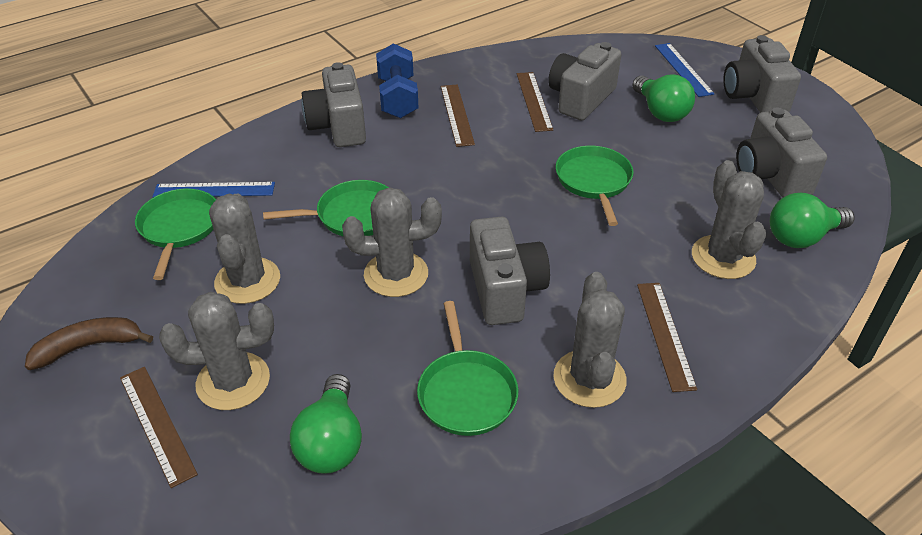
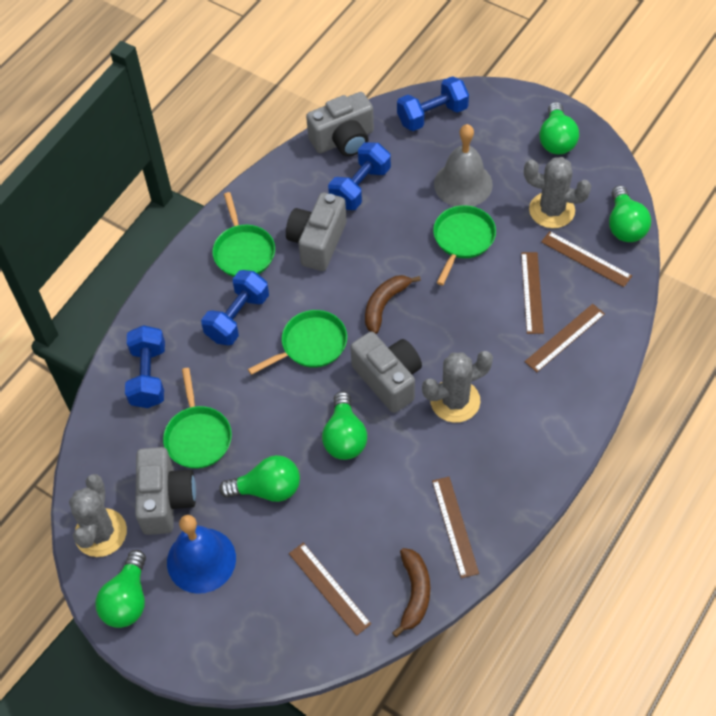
blue bell: none = 0 -> [167,515,236,594] = 1
blue dumbbell: [376,43,419,118] = 1 -> [125,325,165,408] [201,270,269,345] [328,142,391,210] [397,76,469,131] = 4
blue ruler: [152,182,275,197] [655,43,715,97] = 2 -> none = 0
brown banana: [25,317,153,370] = 1 -> [365,275,421,334] [392,548,430,637] = 2
brown ruler: [120,367,198,488] [441,84,475,147] [517,72,553,132] [637,283,697,392] = 4 -> [289,543,371,636] [432,477,479,578] [521,252,544,334] [525,304,605,372] [541,231,632,287] = 5
green light bulb: [290,374,362,474] [633,74,695,122] [770,193,855,248] = 3 -> [96,550,146,628] [219,455,300,502] [322,392,367,460] [539,102,579,154] [609,185,651,242] = 5
grey bell: none = 0 -> [434,124,493,206] = 1
grey cactus: [159,292,274,410] [209,194,280,304] [342,187,442,297] [553,272,627,408] [692,160,766,279] = 5 -> [69,474,127,557] [422,351,493,423] [524,157,591,228] = 3
grey camera: [301,62,366,147] [470,217,550,325] [548,42,621,120] [723,35,801,113] [736,108,827,198] = 5 -> [135,447,196,535] [286,193,347,271] [306,92,374,157] [350,332,422,413] = 4

